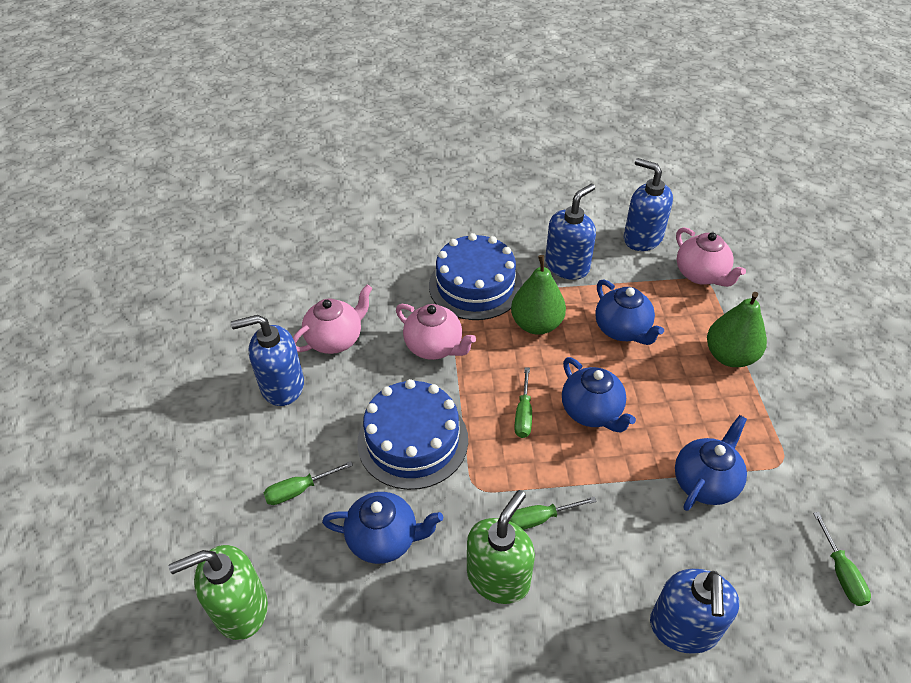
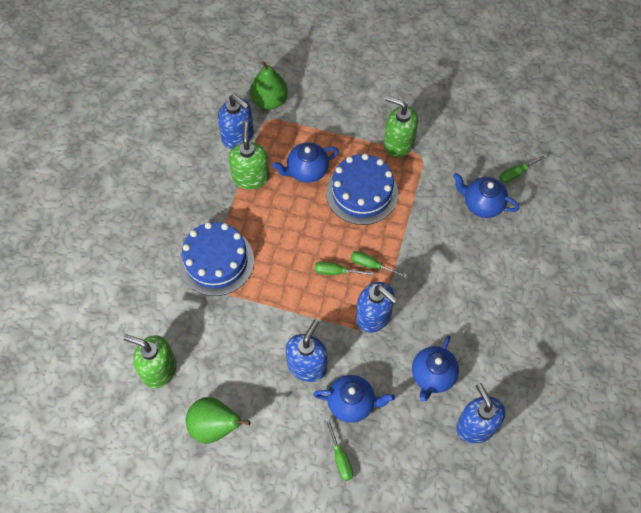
green soap dispenser: [169,545,268,640] [467,490,535,604] = 2 -> [123,334,176,389] [229,122,270,190] [384,96,418,158] = 3
pink teapot: [293,285,372,354] [396,304,476,360] [676,227,746,287] = 3 -> none = 0

